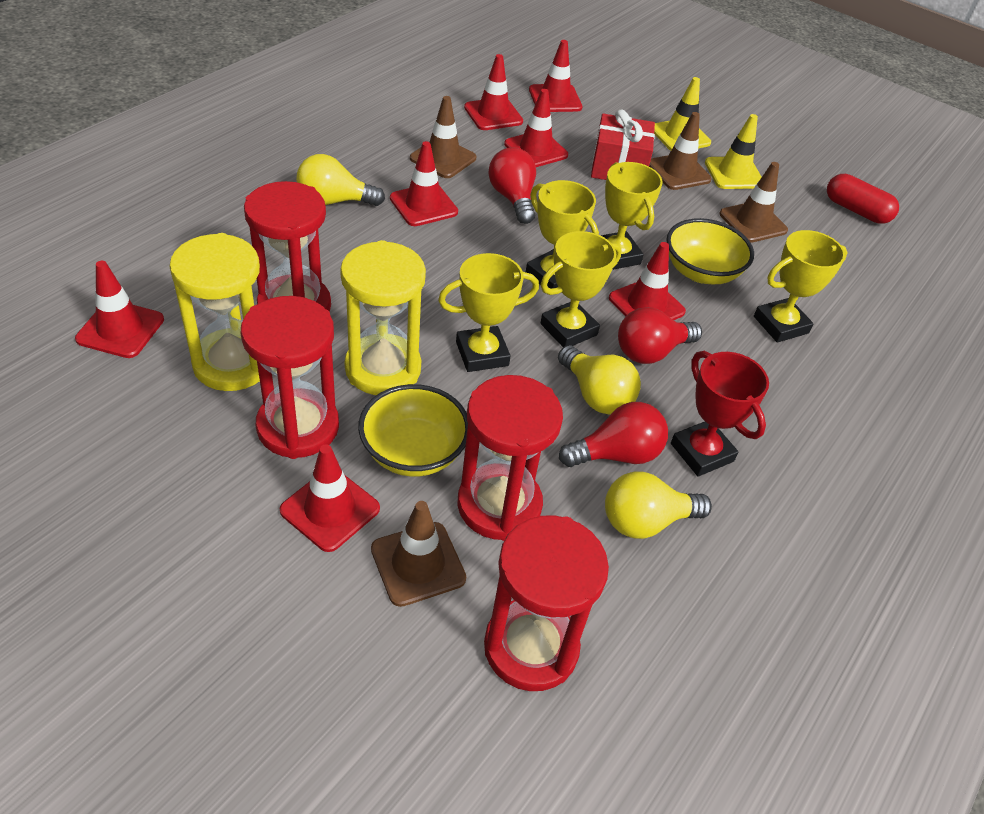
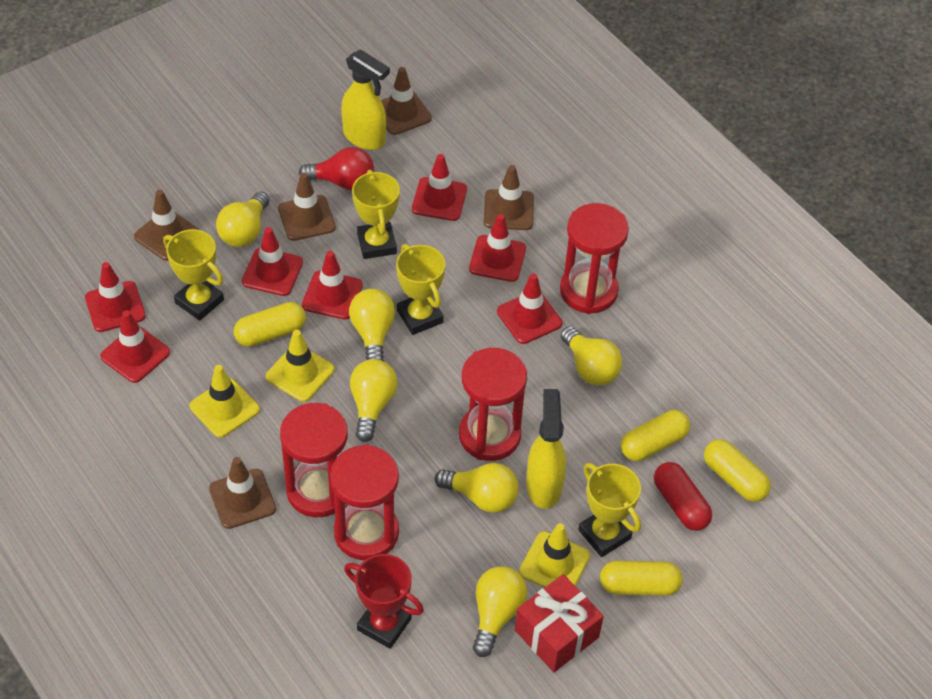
brown traffic cone: [371,501,466,607] [410,96,477,178] [649,112,712,190] [719,162,788,243] = 4 -> [134,190,199,261] [209,457,276,529] [278,173,336,241] [381,67,432,135] [484,165,534,230] = 5
red light bulb: [488,147,536,224] [559,402,668,467] [618,307,702,364] = 3 -> [299,147,374,190] = 1
yellow bowl: [358,384,468,477] [666,218,754,284] = 2 -> none = 0
yellow capsule: none = 0 -> [234,302,306,347] [600,561,683,596] [621,410,690,461] [704,439,771,502] = 4
yellow hourglass: [169,233,260,391] [340,240,426,395] = 2 -> none = 0
yellow light bulb: [296,154,385,206] [558,345,641,415] [605,471,712,539] = 3 -> [216,192,270,247] [349,289,395,361] [350,359,398,442] [435,463,519,513] [473,566,527,657] [561,326,622,386] = 6
yellow spray bottle: none = 0 -> [341,50,390,150] [526,389,566,509] = 2
yellow traffic cone: [654,77,711,151] [705,114,762,189] = 2 -> [189,365,260,438] [266,330,335,402] [519,523,590,588] = 3
yellow trophy: [438,253,539,372] [526,180,599,289] [541,231,621,347] [600,162,663,270] [754,230,847,343] = 5 -> [163,229,224,321] [352,169,400,259] [396,244,446,335] [578,463,641,557] = 4

